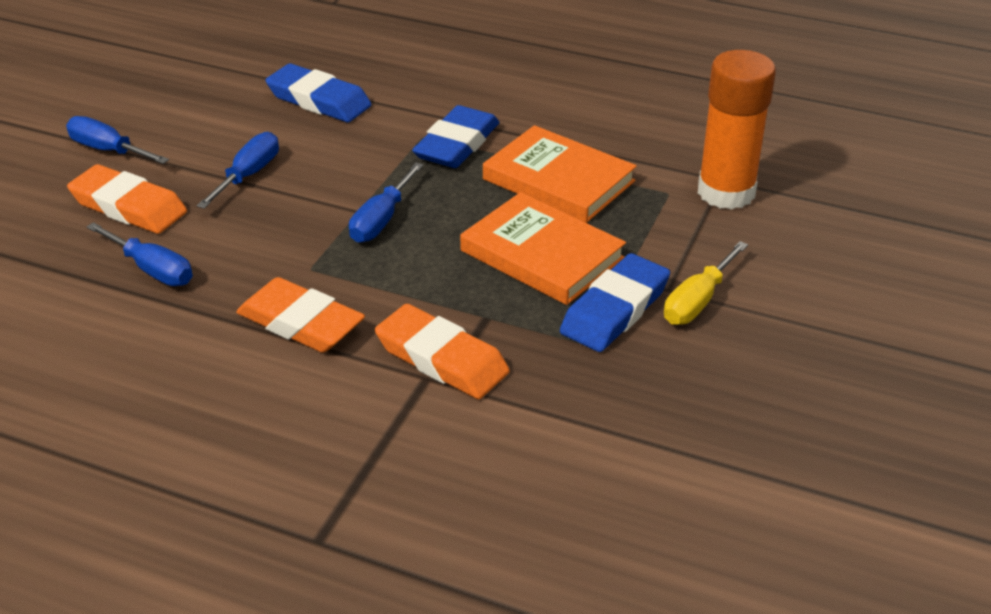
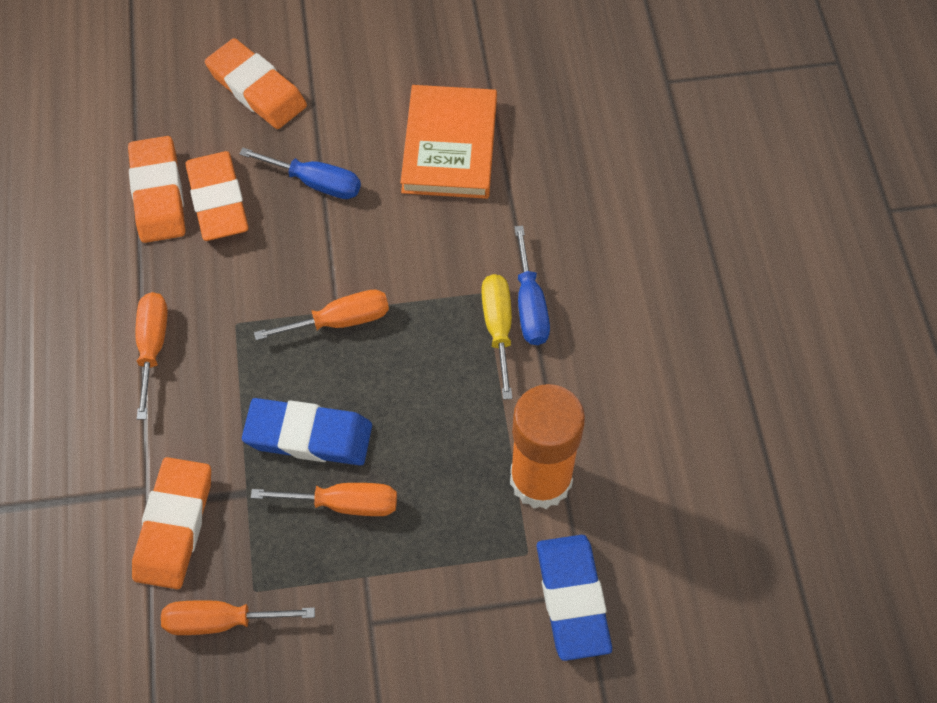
blue eraser: [265,63,372,122] [412,105,499,168] [560,253,670,352] = 3 -> [242,398,372,466] [537,535,612,661] = 2
blue screwdriver: [66,116,169,164] [86,222,193,286] [197,132,279,209] [349,162,423,243] = 4 -> [239,148,361,199] [514,226,550,345] = 2
orange book: [460,192,626,305] [483,125,637,223] = 2 -> [400,85,497,199] = 1
orange eraser: [67,164,187,234] [236,277,365,353] [375,304,510,399] = 3 -> [128,136,185,243] [132,457,211,589] [185,151,249,241] [205,38,307,129] = 4
orange screwdriver: none = 0 -> [135,292,168,420] [161,600,315,635] [251,483,397,516] [254,290,389,340] = 4

